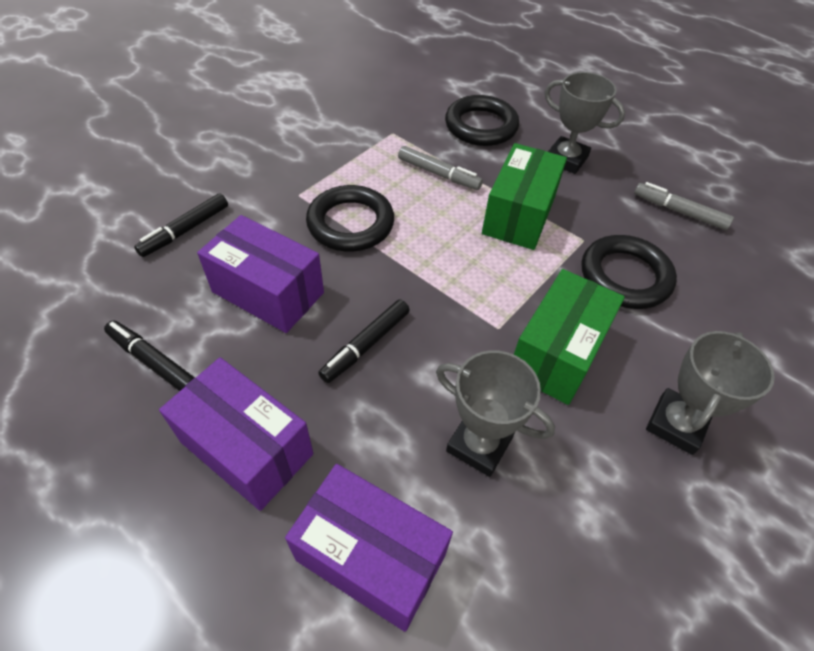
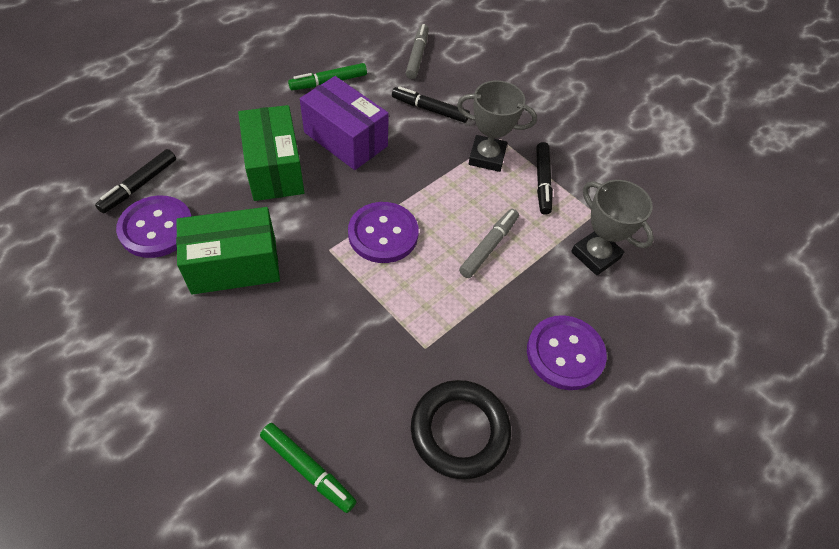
black ring: [306,185,394,251] [445,95,519,146] [582,235,677,309] = 3 -> [411,380,511,479] = 1
green marker: none = 0 -> [260,423,357,513] [288,63,367,90] = 2
grey trophy: [436,350,555,477] [545,72,625,174] [646,331,775,455] = 3 -> [457,80,537,172] [571,180,654,275] = 2
purple box: [159,357,313,511] [197,215,324,333] [285,464,453,632] = 3 -> [300,76,389,170] = 1
purple button: none = 0 -> [116,195,192,258] [348,202,419,263] [527,315,607,390] = 3

